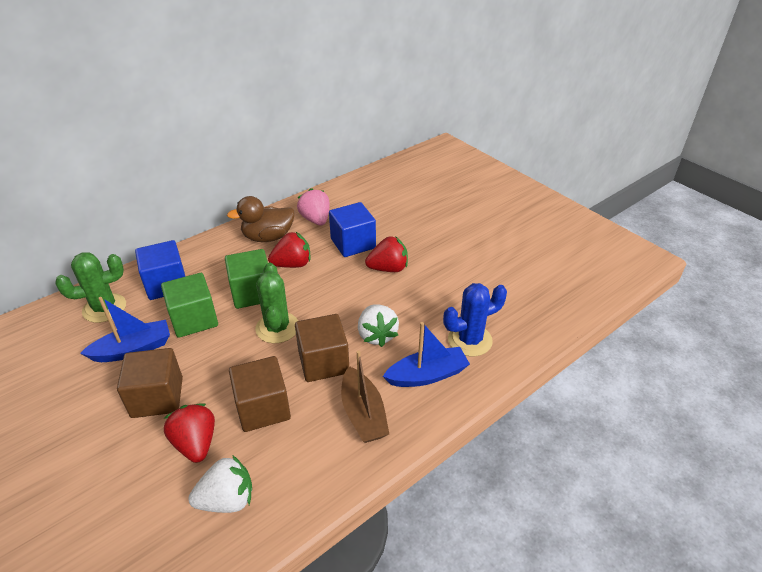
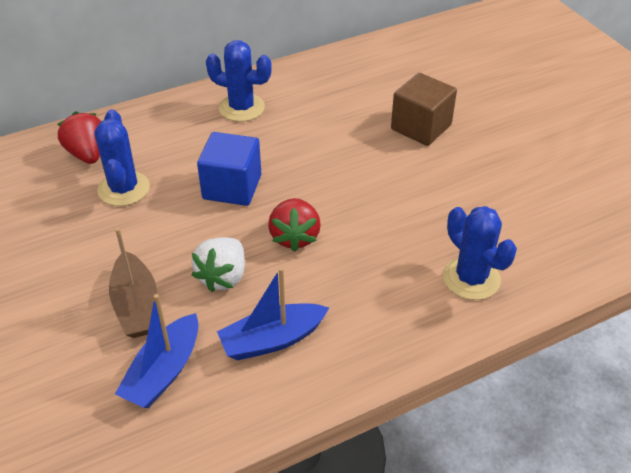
blue cactus: [443,283,507,356] = 1 -> [94,109,150,206] [206,40,272,122] [443,206,517,300] = 3
blue cube: [135,240,186,300] [329,202,376,257] = 2 -> [197,132,261,206] = 1
brown cube: [117,348,183,418] [229,356,291,432] [295,314,349,382] = 3 -> [391,73,457,146] = 1
brown duck: [227,196,295,242] = 1 -> none = 0
green cactus: [55,252,126,323] [255,263,298,343] = 2 -> none = 0
green cube: [161,273,218,338] [225,249,268,309] = 2 -> none = 0
pink strawberry: [297,188,330,226] = 1 -> none = 0
red strawberry: [164,403,215,463] [268,232,311,268] [365,236,408,272] = 3 -> [57,112,101,164] [268,198,321,252] = 2
white strawberry: [188,455,252,513] [358,304,399,347] = 2 -> [192,237,245,292] = 1

